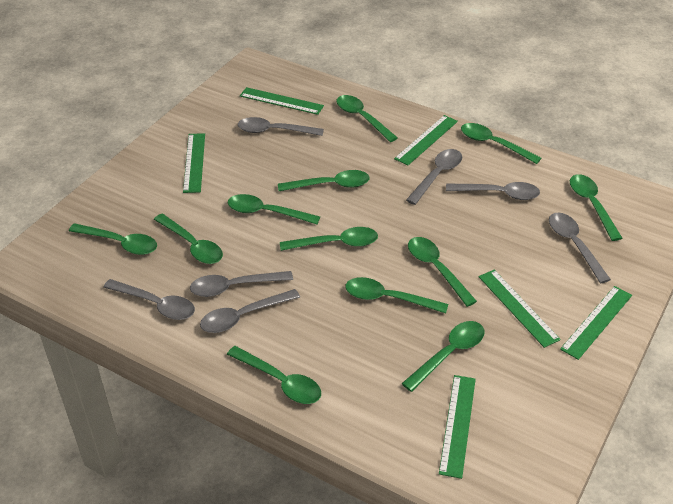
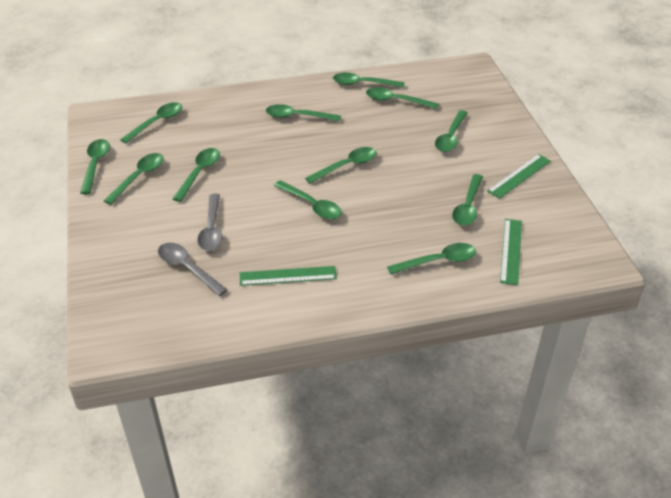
green ruler: [183,133,205,193] [240,87,324,115] [394,115,458,165] [439,375,476,479] [479,270,561,348] [560,286,632,360] = 6 -> [240,266,337,286] [487,154,551,199] [500,219,522,285] = 3
grey spoon: [103,279,195,320] [190,271,293,297] [200,289,300,333] [238,117,324,136] [406,149,462,205] [446,182,540,200] [549,213,611,283] = 7 -> [158,243,228,296] [197,194,223,251] = 2

